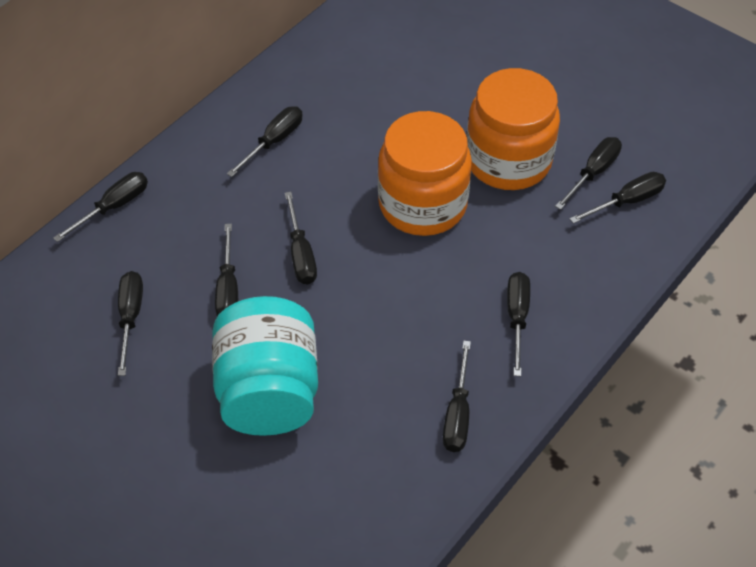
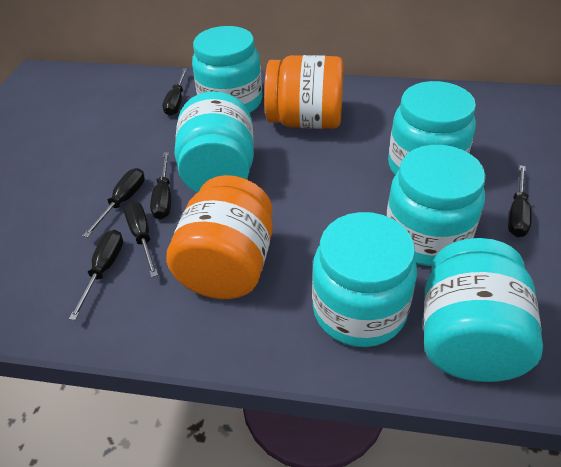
black screwdriver: [53,172,148,242] [118,271,143,376] [215,224,238,316] [227,106,302,177] [285,192,317,284] [443,340,471,452] [507,272,530,376] [555,137,622,210] [569,172,666,224] = 9 -> [69,230,123,320] [83,168,145,237] [124,202,158,277] [150,152,171,220] [163,68,188,116] [508,165,532,237] = 6
turquoise jar: [212,296,318,436] = 1 -> [175,91,254,193] [192,26,262,113] [312,212,417,347] [386,145,486,266] [388,81,476,175] [423,238,543,382] = 6

